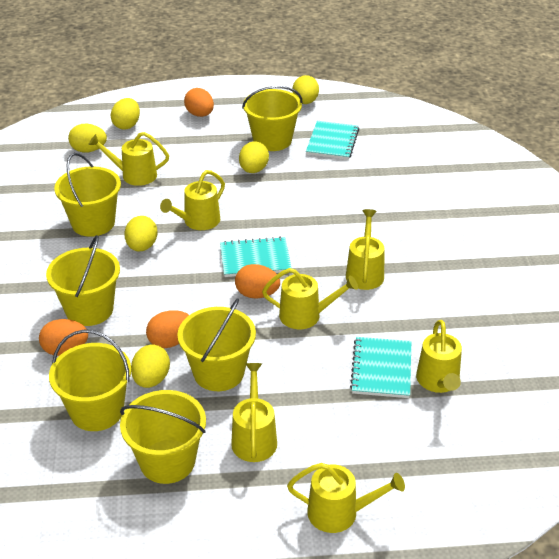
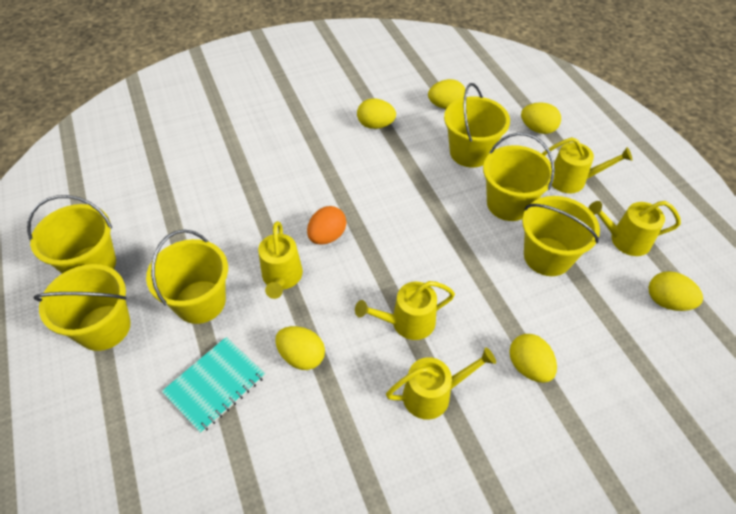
orange egg: [39,319,88,356] [146,310,189,348] [184,88,214,117] [235,264,280,298] = 4 -> [307,206,346,245] = 1
turquoise notebook: [220,237,292,277] [306,121,359,160] [350,337,411,398] = 3 -> [161,337,265,434] = 1
yellow watering can: [88,132,169,186] [160,170,225,230] [231,363,277,462] [262,268,358,329] [287,463,405,533] [346,209,385,290] [416,320,462,393] = 7 -> [258,221,303,299] [355,281,455,340] [386,347,496,420] [542,137,632,193] [588,201,681,256] = 5

